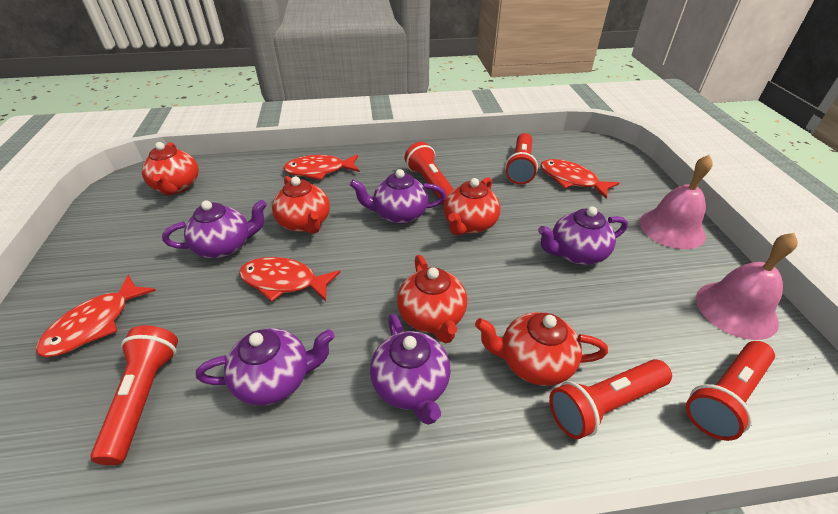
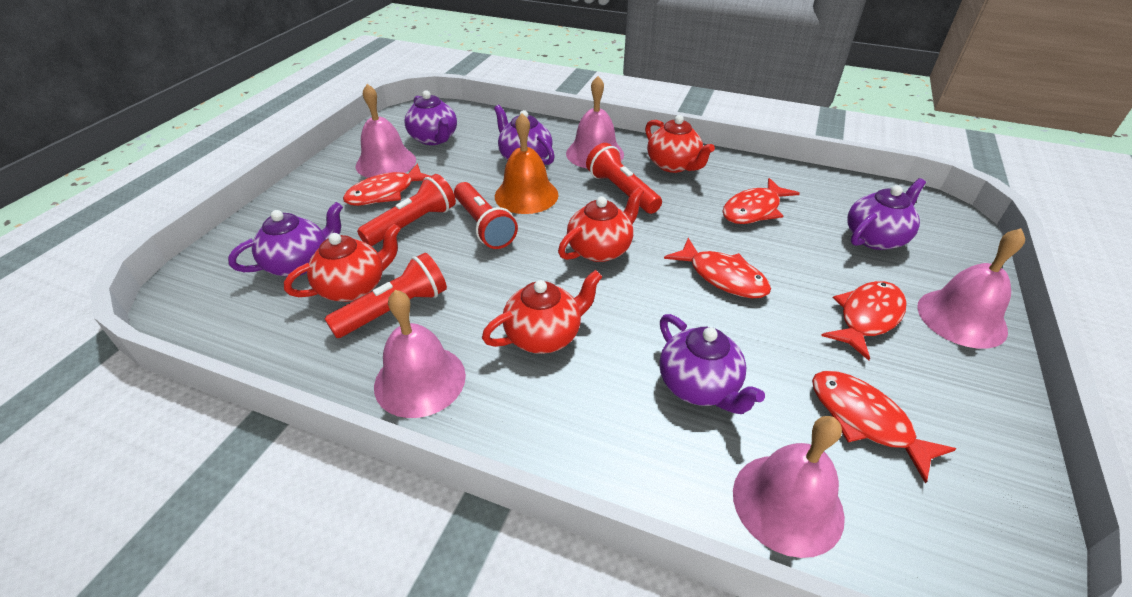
orange bell: none = 0 -> [495,113,559,214] = 1
pink bell: [640,155,713,249] [696,233,798,340] = 2 -> [355,84,416,178] [374,290,466,418] [566,76,624,168] [733,416,845,558] [917,228,1025,349] = 5
red fish: [36,275,156,357] [239,257,340,302] [283,154,360,180] [541,159,619,199] = 4 -> [343,163,430,206] [664,238,771,298] [722,178,800,224] [812,371,956,484] [821,281,907,360] = 5
red flashlight: [90,325,178,465] [404,142,454,206] [505,133,538,184] [549,359,672,439] [686,341,775,441] = 5 -> [325,253,447,338] [357,174,456,246] [454,182,518,249] [586,143,662,214] = 4
red teapot: [142,142,199,195] [272,176,330,234] [397,255,467,344] [444,177,500,236] [475,312,608,386] = 5 -> [284,224,400,302] [482,270,602,354] [558,187,644,262] [645,115,715,173] = 4

